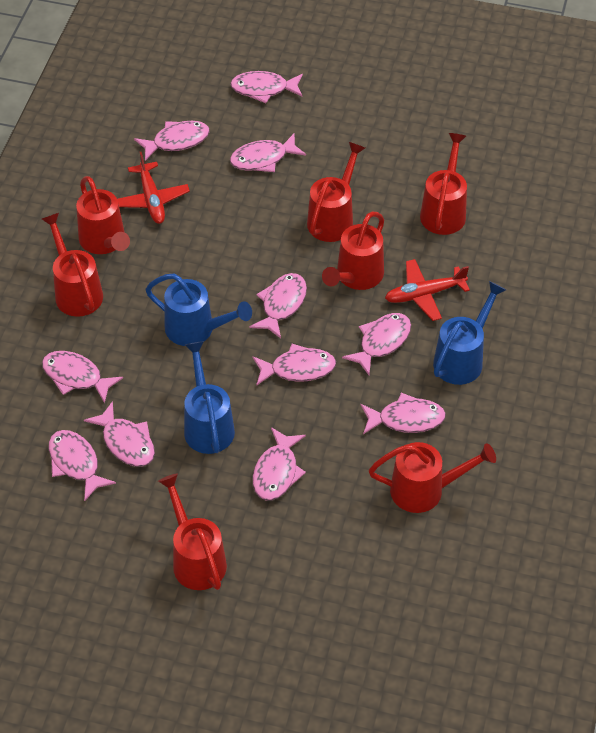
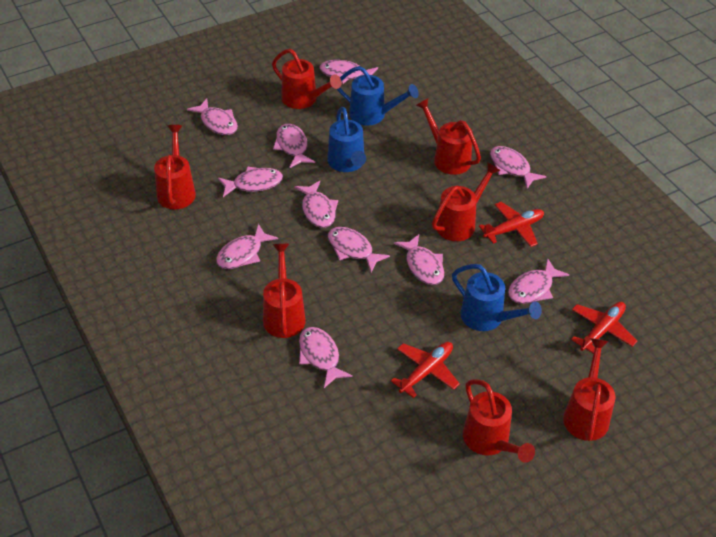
red plane: [117,152,190,224] [385,259,470,321] = 2 -> [391,342,460,398] [479,202,544,247] [571,302,637,354] = 3

